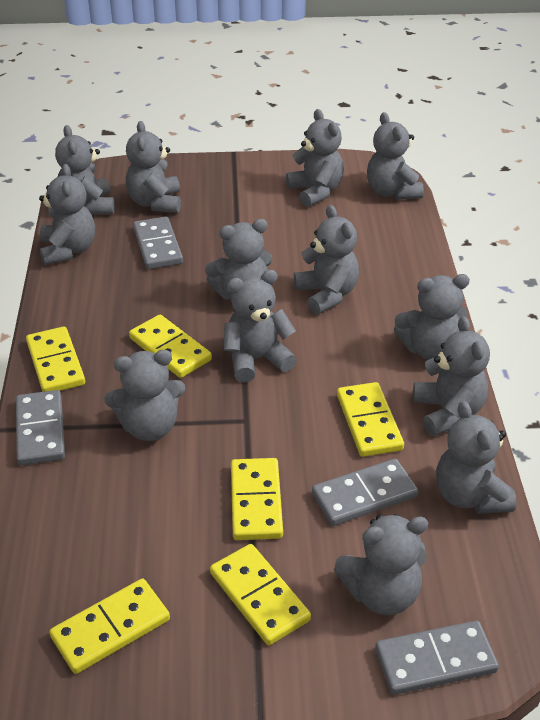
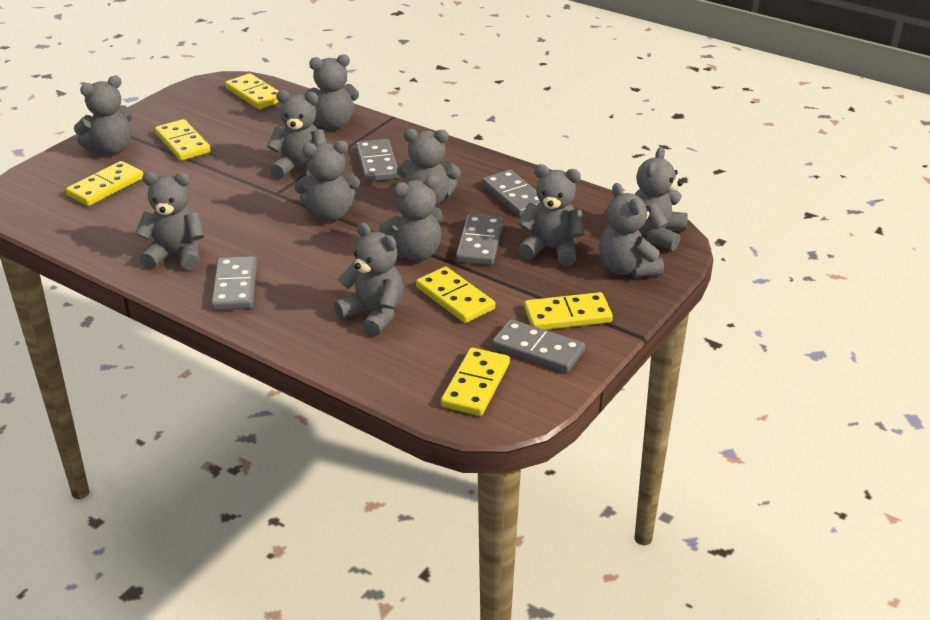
grey domino: [16,390,65,465] [133,217,183,269] [312,459,418,526] [375,620,499,695] = 4 -> [211,256,257,310] [356,139,399,182] [456,215,503,265] [482,170,540,217] [492,319,585,373] = 5
grey teddy bear: [39,164,95,265] [55,125,115,214] [104,350,186,441] [126,121,181,213] [205,219,273,300] [224,270,297,383] [286,109,344,207] [294,205,359,314] [334,514,428,615] [367,112,424,200] [394,274,470,360] [413,316,490,436] [436,401,516,514] = 13 -> [74,76,132,155] [135,172,204,270] [267,90,326,179] [295,141,360,221] [304,54,359,129] [334,223,404,337] [379,176,443,261] [397,129,461,206] [518,164,585,266] [599,183,664,278] [635,147,688,251] = 11

